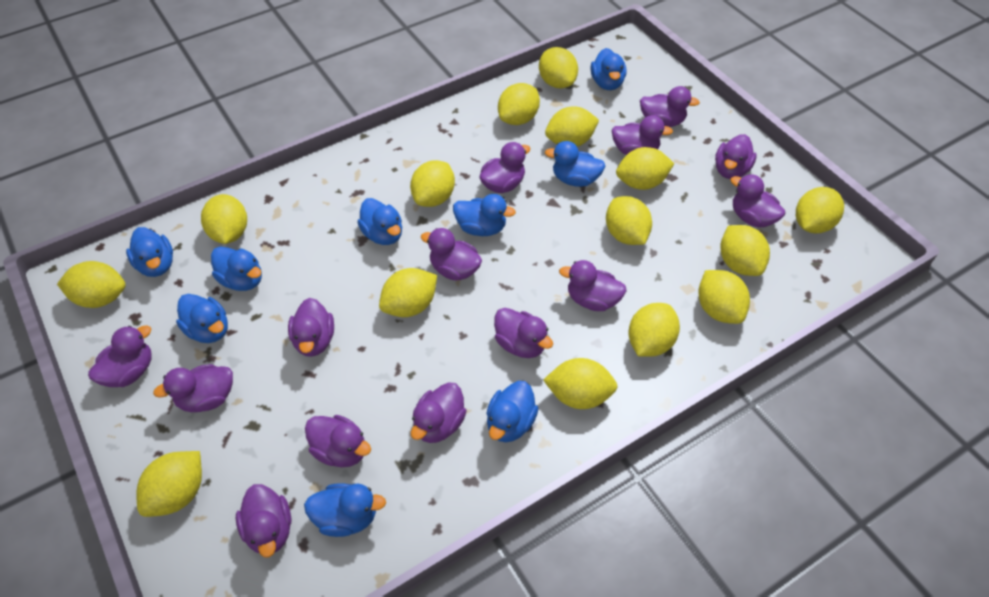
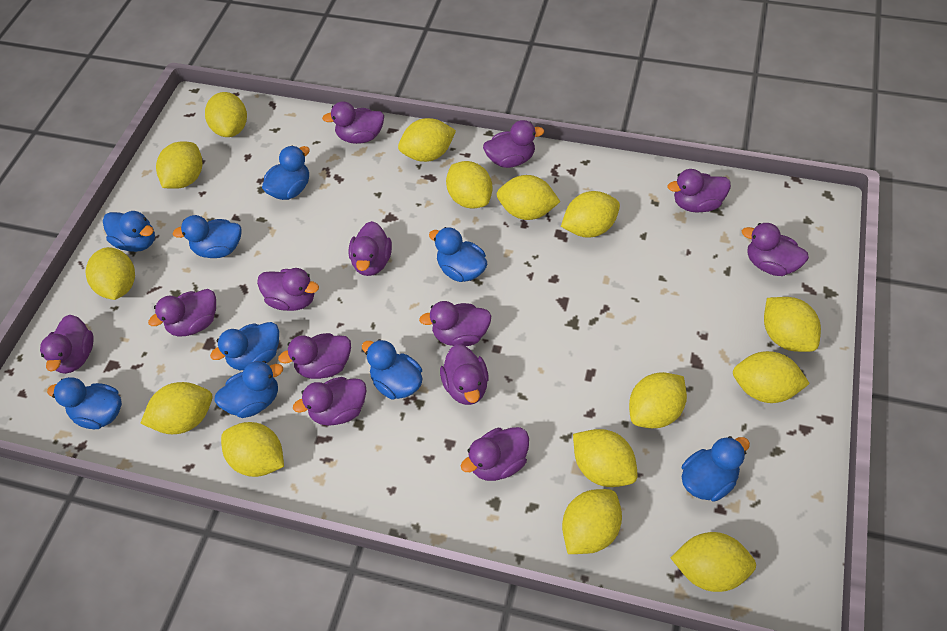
purple duck: [88,325,152,387] [153,364,233,412] [236,484,291,558] [288,298,334,357] [305,415,371,467] [411,382,467,443] [421,228,482,280] [480,142,531,193] [494,308,553,358] [559,260,627,311] [611,115,673,155] [640,86,700,127] [715,134,757,179] [730,174,785,228] = 14 -> [40,315,94,374] [148,289,216,337] [257,268,319,311] [278,333,351,379] [293,377,367,426] [322,102,384,144] [349,221,392,276] [419,301,492,346] [440,344,489,405] [461,427,529,481] [483,120,544,168] [667,169,731,213] [742,223,809,276] = 13

